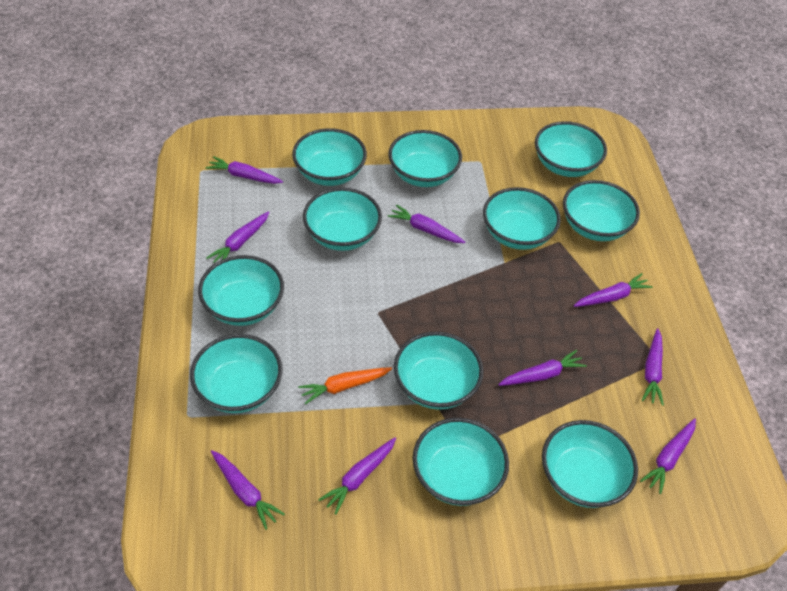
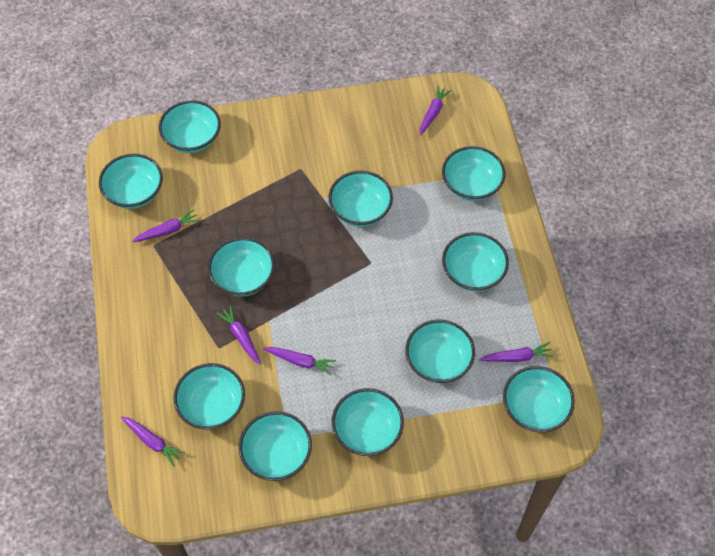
orange carrot: [298,367,392,404] = 1 -> none = 0
purple carrot: [206,156,283,184] [206,211,269,263] [211,450,285,530] [318,437,396,515] [388,205,465,243] [498,350,587,386] [574,273,653,307] [640,418,696,494] [642,328,664,406] = 9 -> [121,416,185,466] [132,209,200,242] [216,305,261,365] [263,347,336,375] [420,85,451,135] [479,342,554,362] = 6

